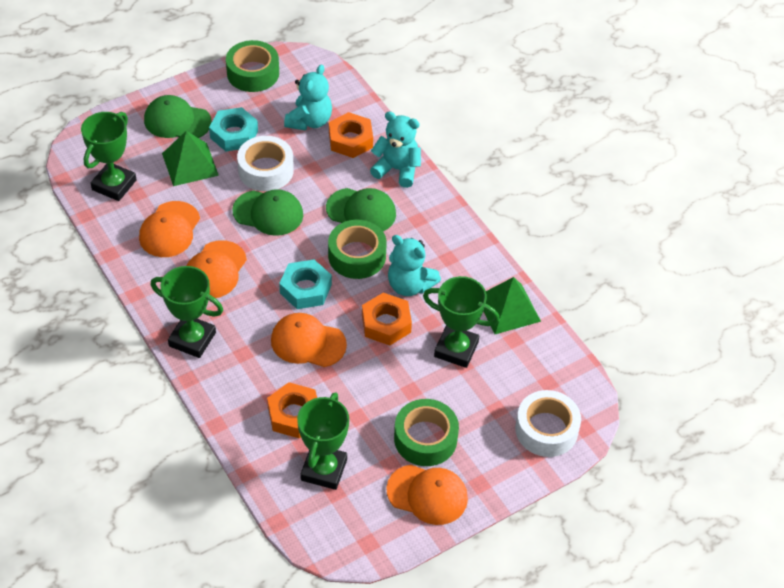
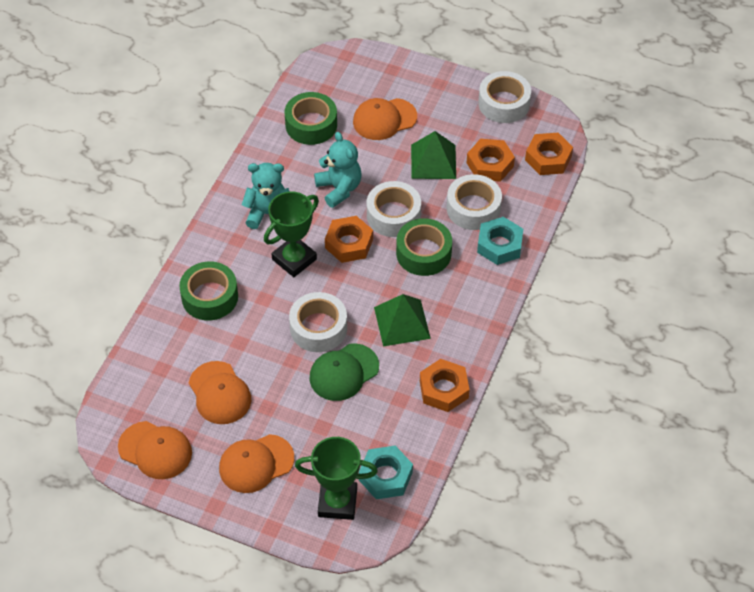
green cap: [144,95,212,138] [232,189,303,236] [326,188,396,231] = 3 -> [310,343,379,401] = 1
green trophy: [81,112,137,201] [151,266,223,358] [297,392,349,490] [423,276,500,368] = 4 -> [264,192,319,277] [295,437,378,520] = 2
orange nut: [267,382,317,439] [329,112,373,158] [362,293,412,346] = 3 -> [325,216,373,263] [420,359,470,412] [467,139,515,182] [525,133,573,175] = 4
turquoise teddy bear: [284,65,332,131] [370,111,421,188] [388,235,441,296] = 3 -> [242,163,290,229] [314,132,361,208] = 2
white tape: [237,136,294,191] [515,390,581,457] = 2 -> [289,292,347,352] [367,181,421,237] [447,174,502,230] [478,71,531,123] = 4

